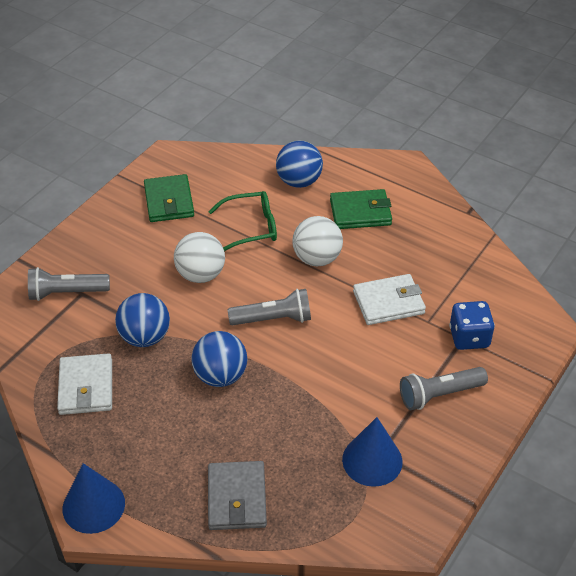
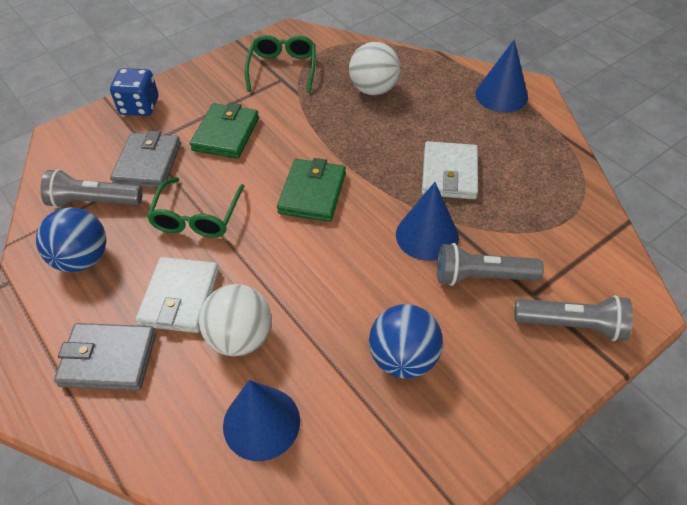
blue ball: [115,293,170,347] [191,331,247,387] [276,140,323,188] = 3 -> [36,207,106,272] [369,304,443,379] = 2
blue cone: [63,463,125,534] [342,417,403,487] = 2 -> [223,380,300,461] [396,182,459,261] [475,39,528,113] = 3
green glasses: [208,191,277,251] = 1 -> [147,177,245,238] [245,35,316,93] = 2
grey wallet: [208,461,267,530] = 1 -> [54,323,156,391] [110,131,181,188] = 2

